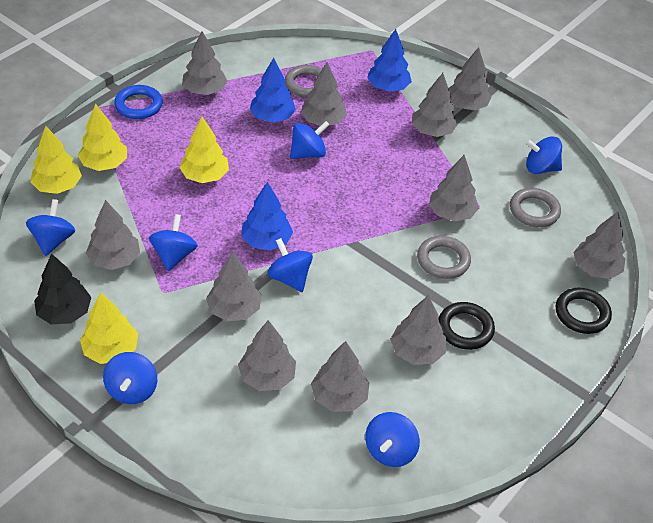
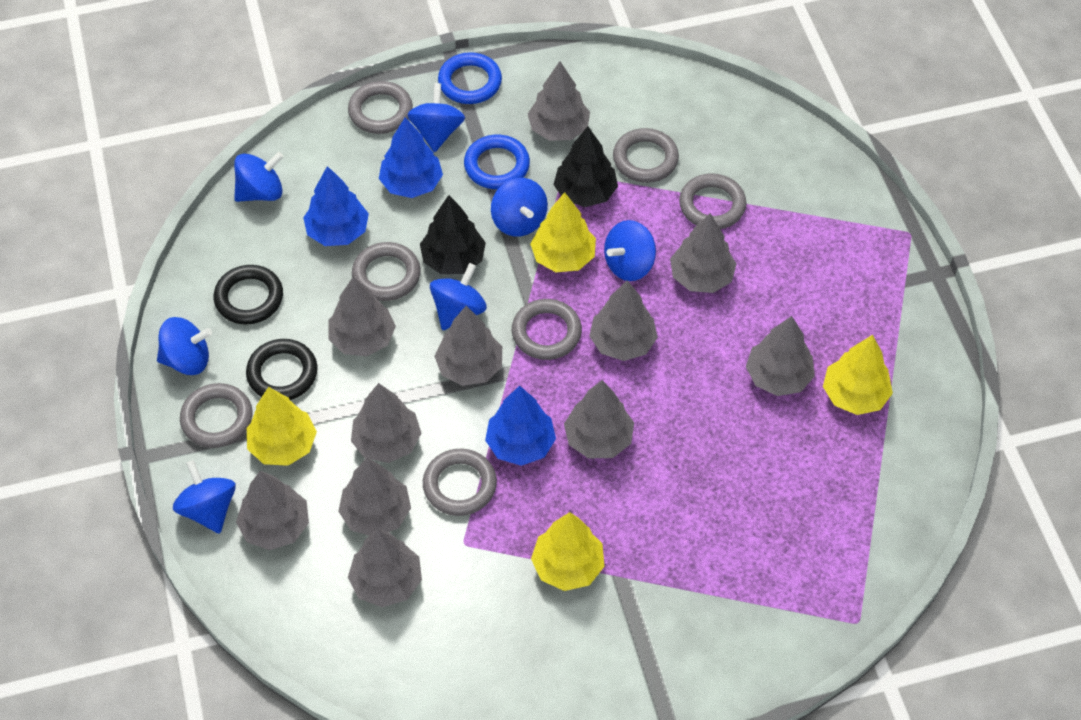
black tree: [34,253,91,324] = 1 -> [420,195,486,274] [553,126,618,207] = 2
blue ring: [114,85,163,119] = 1 -> [438,52,502,104] [464,135,530,189] = 2
grey ring: [285,65,322,98] [417,236,471,279] [510,188,561,227] = 3 -> [180,383,253,448] [348,81,413,134] [352,242,421,301] [423,449,497,516] [512,299,582,360] [613,128,679,183] [679,173,746,229] = 7

